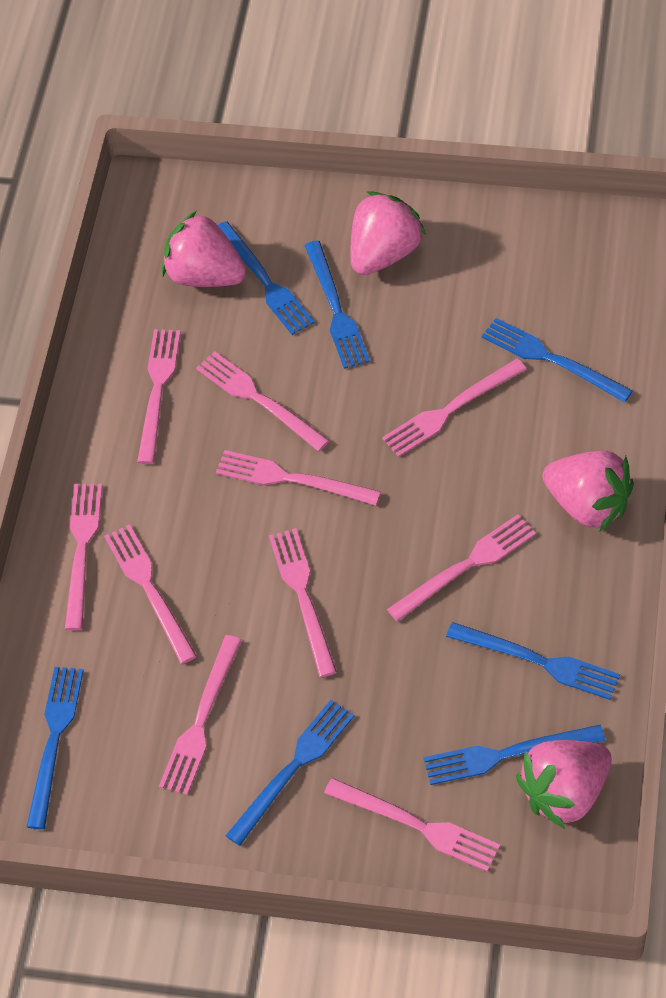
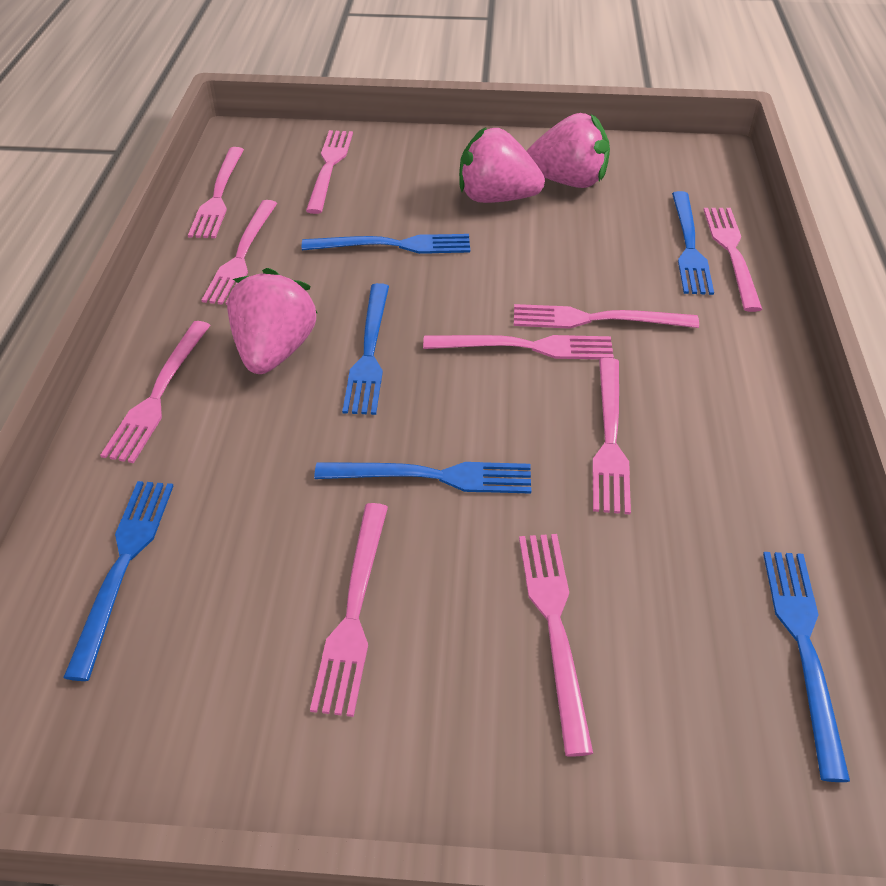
blue fork: [27,667,84,829] [218,221,315,335] [225,700,355,846] [304,241,370,369] [424,725,605,785] [446,622,620,700] [482,318,633,402] = 7 -> [63,481,173,681] [302,234,470,254] [314,462,531,494] [342,283,389,415] [672,191,714,295] [763,552,850,782] = 6
pink strawberry: [162,211,246,287] [350,192,426,275] [516,740,611,829] [543,451,634,531] = 4 -> [227,268,317,374] [459,128,545,203] [527,113,610,188] = 3

